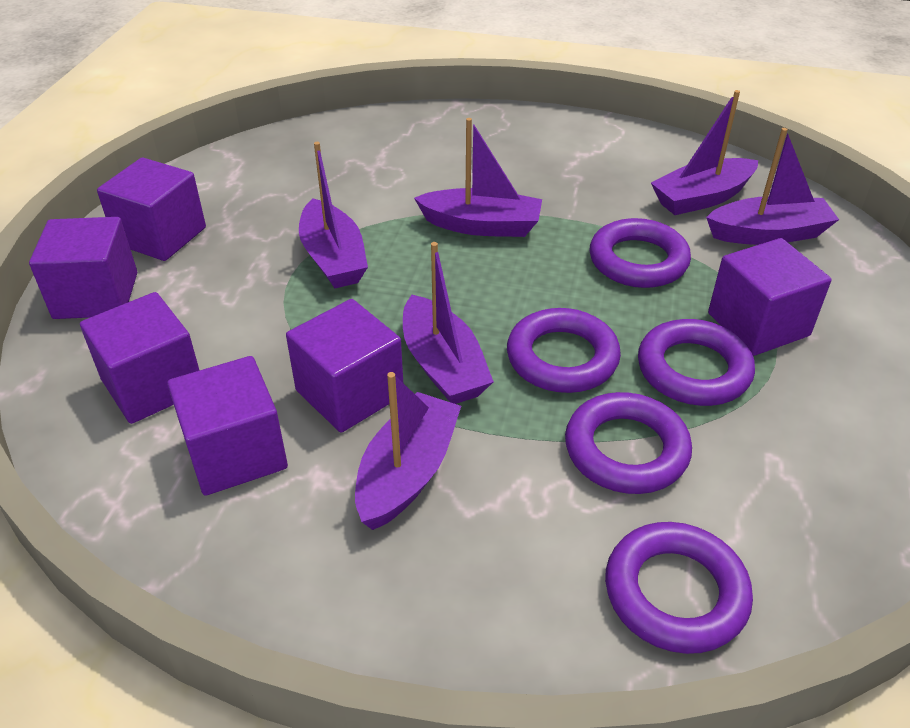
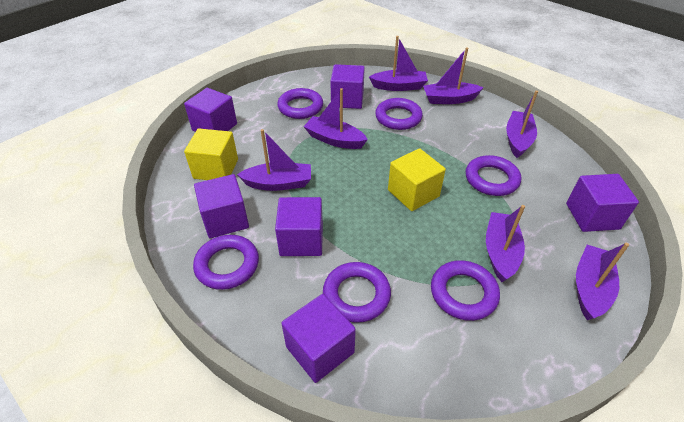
purple boat: [299,142,368,288] [355,372,461,530] [403,242,494,404] [414,118,542,237] [651,90,758,215] [706,128,839,245] = 6 -> [237,129,311,191] [303,88,368,149] [369,36,428,91] [423,47,484,104] [486,205,525,282] [506,91,538,158] [576,243,629,320] = 7
purple ring: [507,308,621,393] [565,392,692,494] [590,218,691,288] [605,522,753,654] [638,319,755,406] = 5 -> [193,235,259,290] [277,88,323,119] [323,262,391,323] [375,98,423,130] [431,260,500,321] [466,155,521,196] = 6
yellow cube: none = 0 -> [184,128,238,180] [388,148,446,211] = 2

